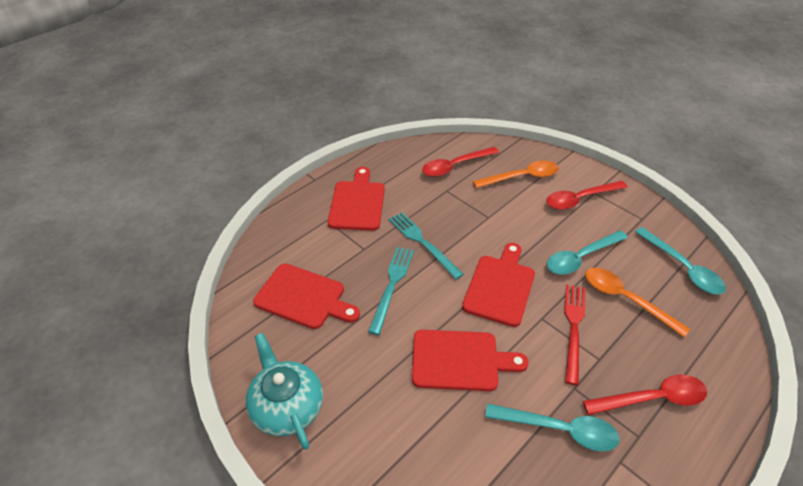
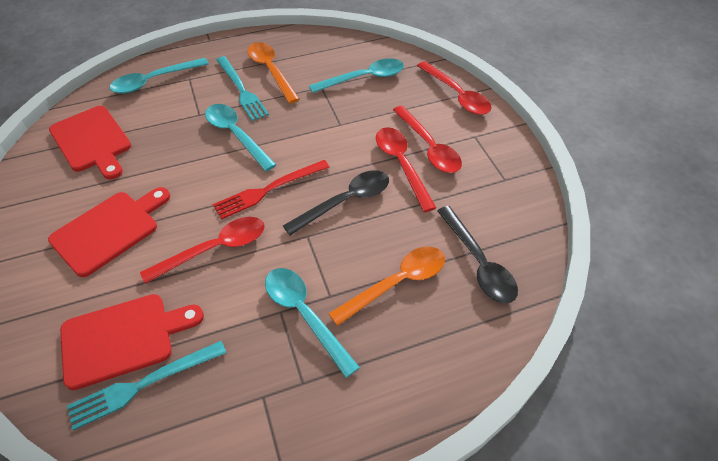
black spoon: none = 0 -> [283,170,389,235] [437,206,518,304] = 2
red cutting board: [253,264,360,329] [328,167,385,231] [412,330,529,391] [462,243,535,327] = 4 -> [48,187,170,277] [49,106,131,179] [60,294,204,390] = 3
red spoon: [422,147,499,177] [546,181,628,210] [583,374,707,415] = 3 -> [140,217,265,284] [376,127,437,212] [393,105,462,173] [417,61,491,115] = 4
turquoise spoon: [485,404,620,452] [547,230,628,275] [635,227,726,295] = 3 -> [110,58,209,94] [205,104,276,171] [265,268,360,378] [309,58,404,93] = 4
turquoise teapot: [245,333,323,450] = 1 -> none = 0

